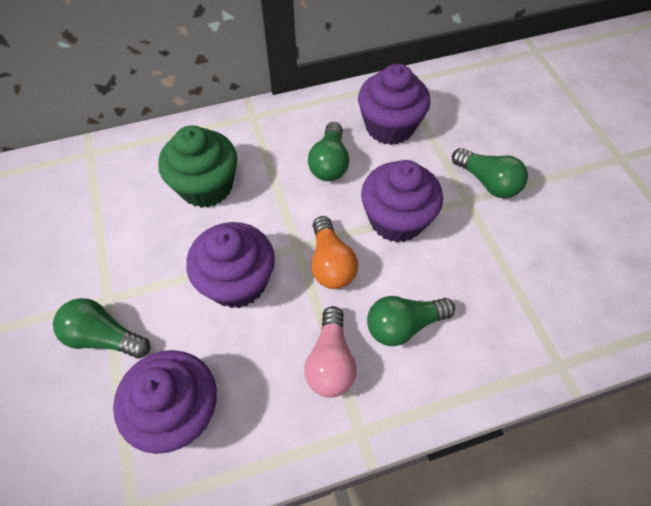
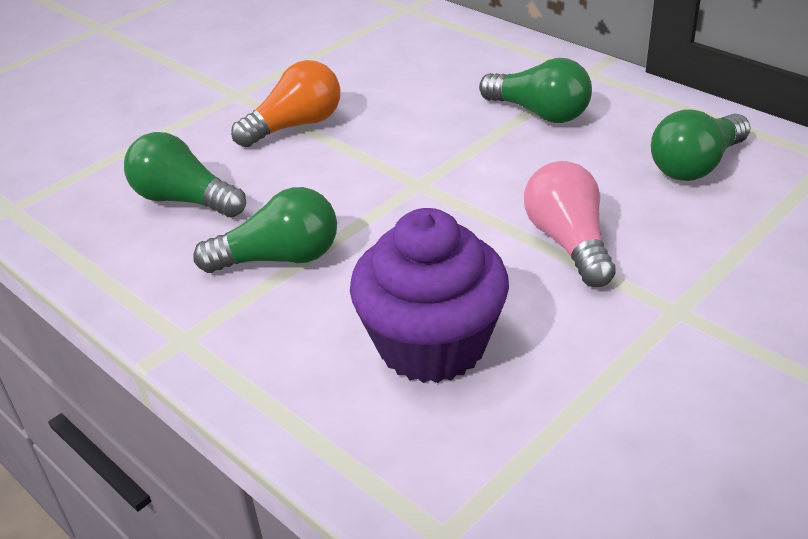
green cupcake: [158,125,237,208] = 1 -> none = 0
purple cupcake: [113,350,217,454] [186,222,275,308] [358,64,430,145] [361,160,443,243] = 4 -> [350,208,509,383] = 1

